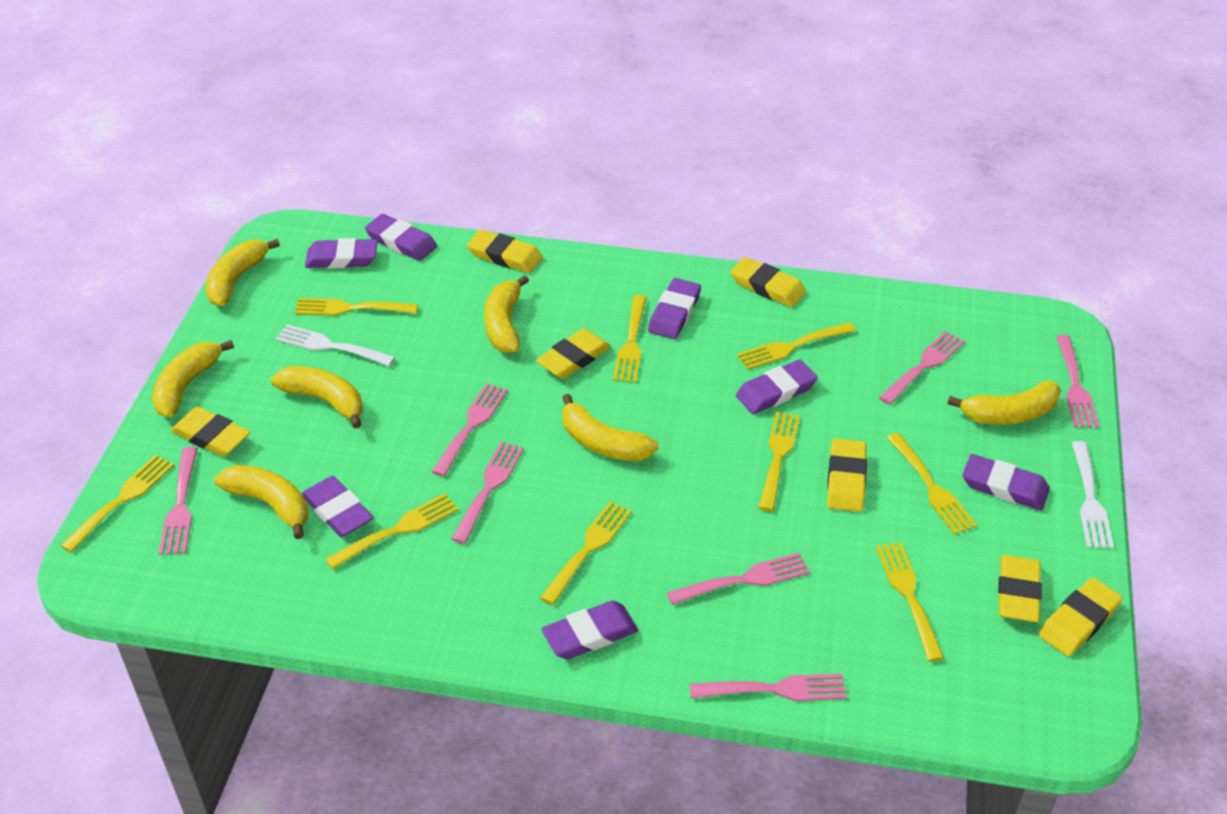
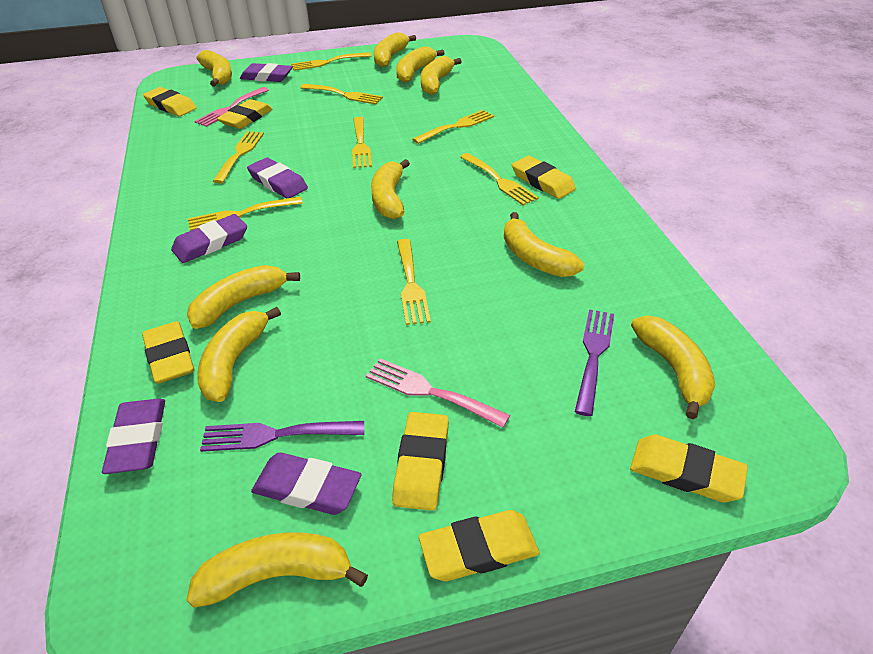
pink fork: [159,447,198,555] [431,383,508,477] [451,441,524,544] [667,553,810,605] [690,674,847,701] [879,331,965,405] [1056,335,1099,428] = 7 -> [194,87,269,127] [366,358,510,428] = 2
purple eraser: [301,476,373,537] [305,238,378,269] [365,214,437,261] [541,600,638,659] [648,278,701,339] [736,360,818,414] [962,454,1050,510] = 7 -> [102,399,165,474] [171,214,247,263] [240,63,293,82] [247,157,308,199] [251,452,361,515] = 5
purple fork: none = 0 -> [200,421,364,452] [575,309,614,416] = 2
white fork: [276,325,395,366] [1072,441,1114,549] = 2 -> none = 0
yellow banana: [152,340,234,417] [205,239,280,306] [214,465,308,539] [271,366,363,428] [484,275,529,353] [562,394,659,461] [947,381,1061,425] = 7 -> [186,532,368,608] [187,265,300,329] [196,50,232,87] [197,307,281,402] [371,159,410,219] [374,32,416,67] [396,46,444,83] [421,56,462,95] [504,212,584,277] [631,316,715,419] = 10
yellow fork: [60,455,174,552] [294,298,418,316] [325,493,458,570] [540,501,632,605] [613,295,647,383] [737,322,856,370] [758,411,800,511] [876,542,944,661] [886,433,977,535] = 9 -> [188,197,303,231] [213,131,264,183] [291,52,371,71] [300,84,383,105] [352,117,372,168] [397,239,431,325] [412,110,494,144] [460,153,539,206] = 8

